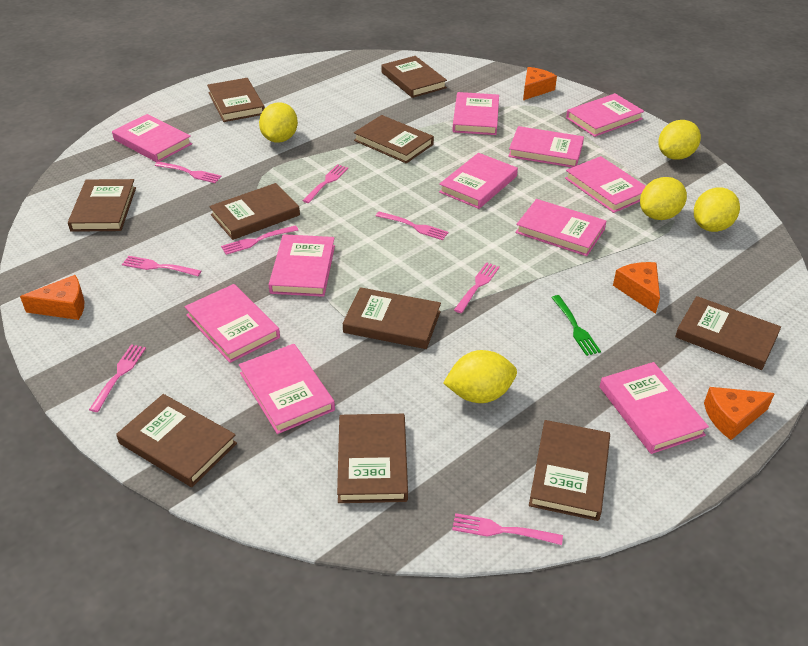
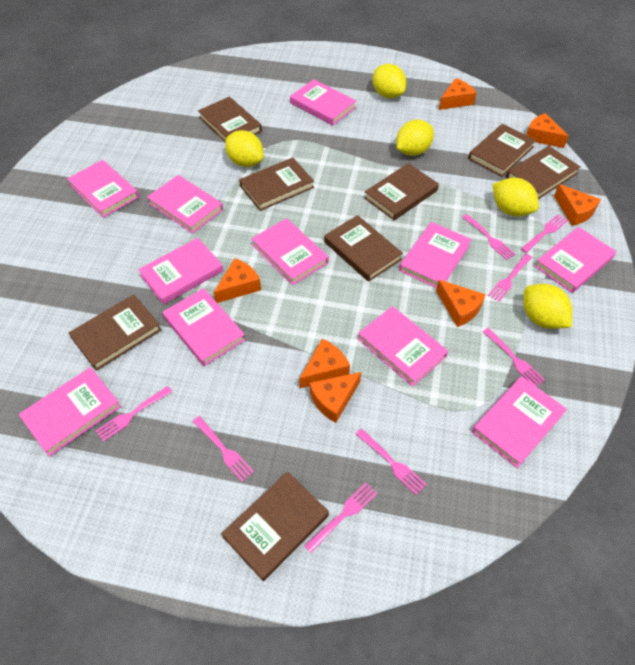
brown book: [68,179,136,232] [116,394,237,487] [207,78,265,122] [209,183,300,240] [337,414,408,503] [343,287,441,349] [354,115,434,163] [381,56,447,98] [529,420,610,521] [675,296,781,370] = 10 -> [69,294,162,371] [198,97,262,142] [221,472,329,581] [239,157,314,211] [324,215,403,282] [364,163,439,221] [468,124,536,177] [506,146,581,199] = 8
green fork: [551,295,601,356] = 1 -> none = 0
orange cheese: [20,275,84,320] [523,67,557,100] [613,262,660,314] [704,387,775,440] = 4 -> [213,258,261,303] [299,339,350,388] [310,372,361,423] [436,280,486,327] [439,78,477,110] [526,113,569,148] [554,184,601,226] = 7

